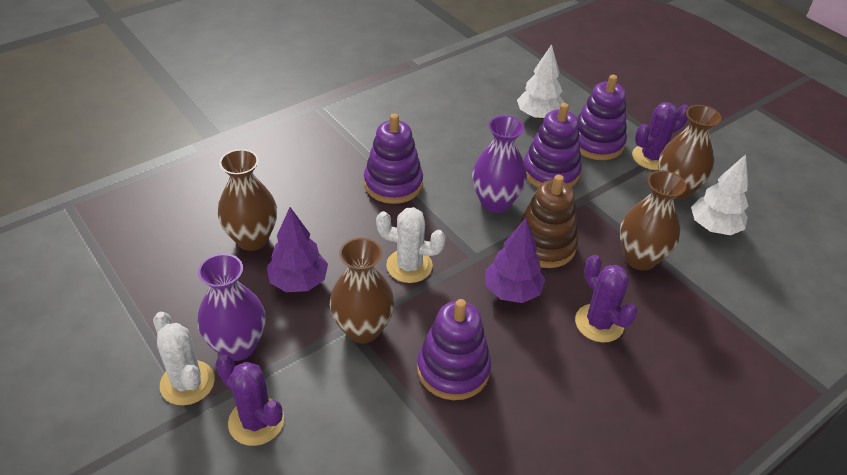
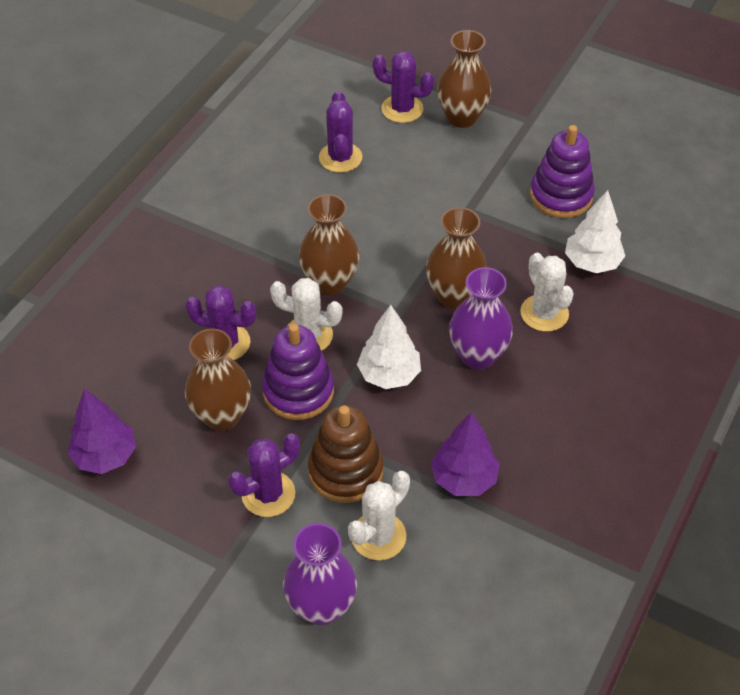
purple cactus: [216,354,284,446] [575,255,637,343] [632,103,689,170] = 3 -> [185,285,256,360] [228,433,300,517] [319,91,362,173] [373,51,434,123] = 4
purple stacking toy: [364,113,423,204] [417,299,491,400] [524,103,582,187] [577,75,627,160] = 4 -> [262,323,334,420] [530,125,595,218] = 2
white cactus: [153,312,215,405] [376,207,446,283] = 2 -> [270,278,342,351] [348,471,410,560] [520,253,574,332] = 3

